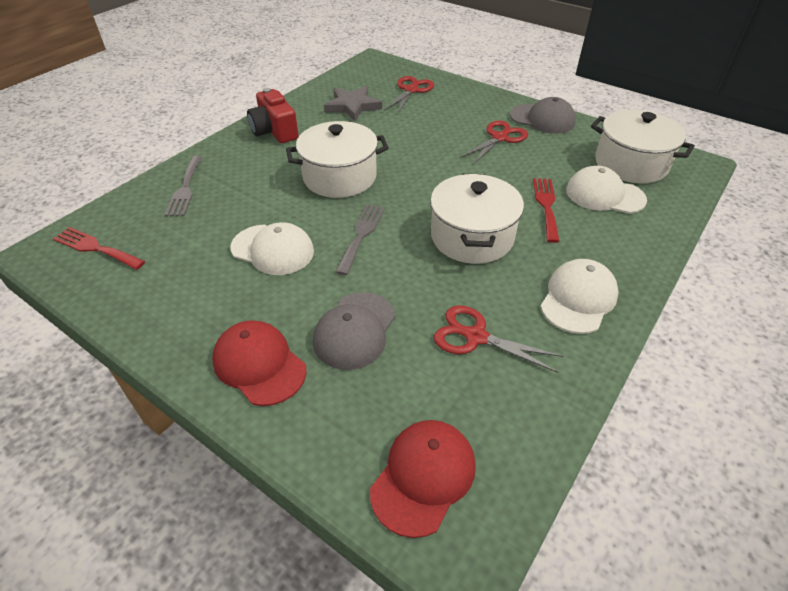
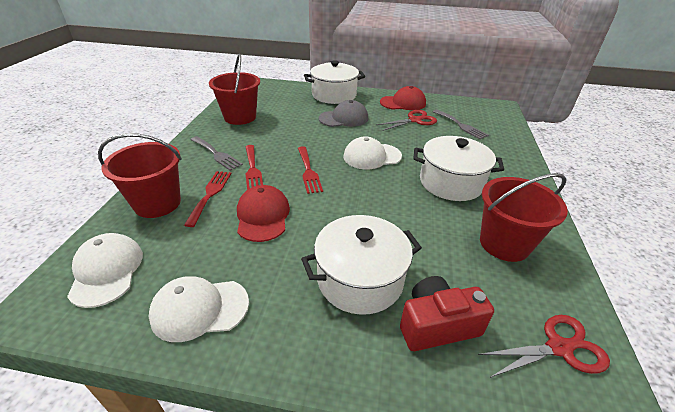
grey cap: [313,292,396,370] [510,97,576,134] = 2 -> [318,100,368,127] = 1
grey star: [324,86,382,121] = 1 -> none = 0
red bucket: none = 0 -> [98,133,182,218] [209,54,260,125] [480,173,568,262] = 3
red fork: [53,227,145,270] [533,178,560,243] = 2 -> [184,171,232,227] [246,145,263,190] [298,146,323,194] = 3
red scissors: [384,76,434,114] [434,305,563,373] [460,121,528,164] = 3 -> [376,110,437,131] [478,315,610,378] = 2

